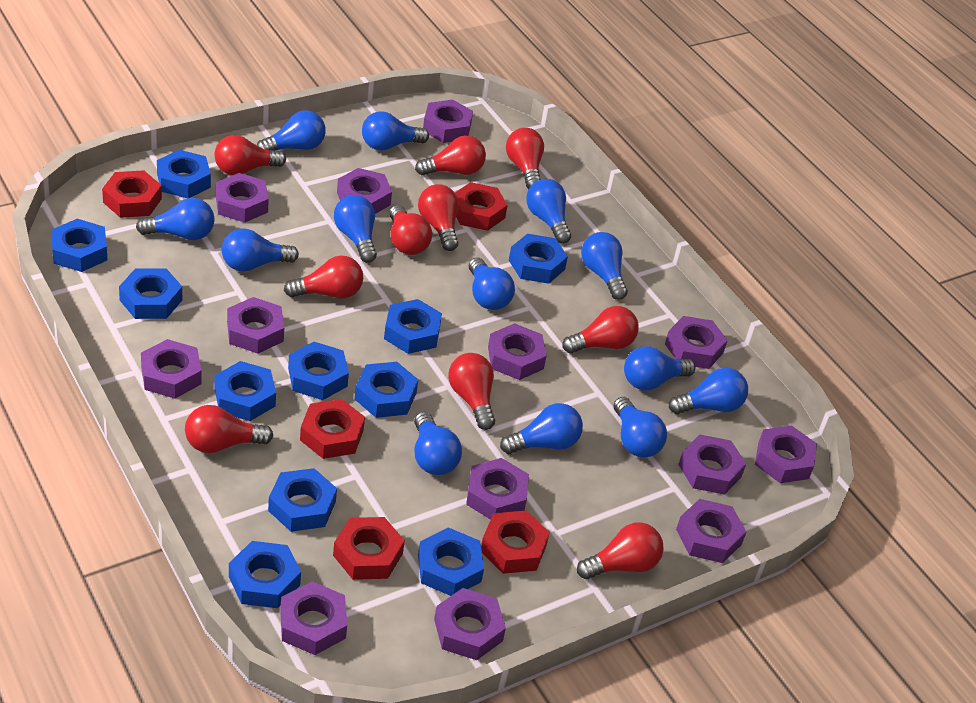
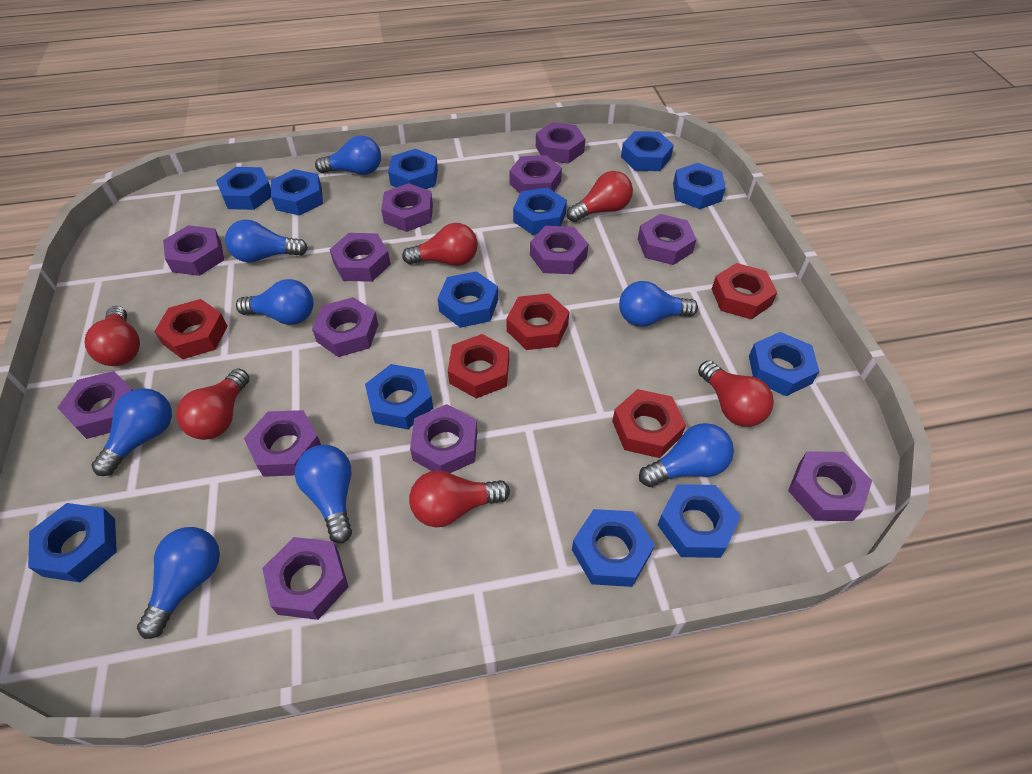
blue light bulb: [136,198,214,240] [222,228,299,272] [257,110,326,151] [334,195,377,263] [362,111,429,151] [414,412,462,475] [469,258,515,310] [500,403,583,454] [526,179,571,244] [581,232,628,300] [614,397,667,457] [624,346,695,390] [669,368,748,414] = 13 -> [91,388,172,476] [137,527,220,639] [225,220,308,263] [236,279,314,325] [295,445,352,543] [315,135,381,175] [619,281,698,327] [639,423,734,487] = 8
blue nut: [51,219,107,272] [119,268,182,319] [157,150,211,198] [215,361,276,421] [229,541,301,608] [268,468,337,532] [288,342,349,400] [355,362,418,418] [384,299,442,354] [418,527,484,596] [509,234,568,284] = 11 -> [28,503,117,582] [216,167,271,210] [271,169,323,215] [365,364,433,429] [388,149,438,189] [437,271,498,328] [513,187,567,235] [572,509,655,587] [621,131,674,171] [658,484,741,558] [673,163,726,209] [749,332,819,396] = 12
red light bulb: [185,405,273,453] [214,135,286,175] [284,255,363,299] [389,205,432,255] [415,136,486,176] [418,184,459,251] [448,353,495,430] [506,128,544,189] [562,306,639,354] [577,522,664,579] = 10 -> [85,306,140,366] [176,368,249,440] [402,223,478,266] [409,470,510,527] [567,171,633,222] [698,360,774,427] = 6

